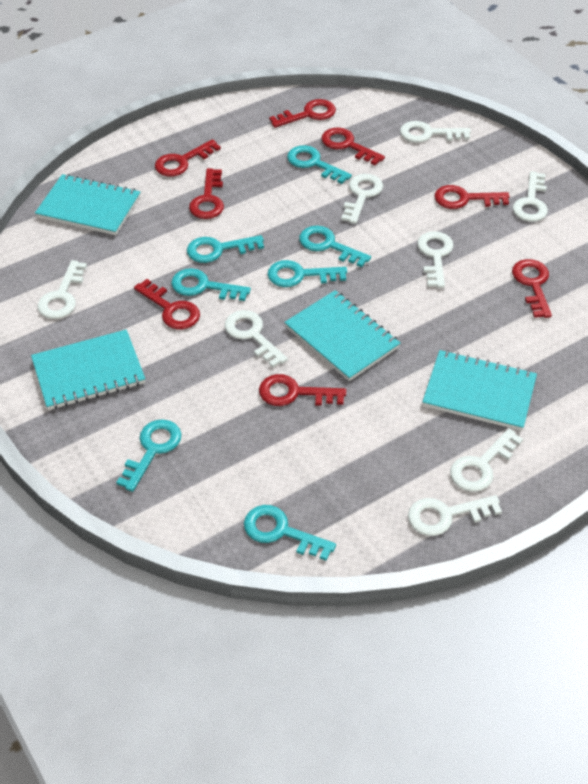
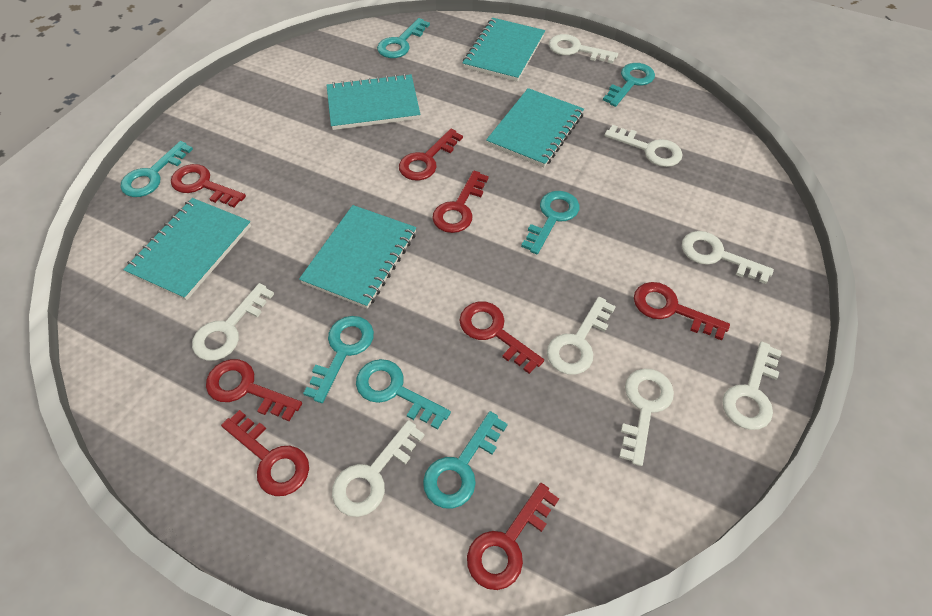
turquoise notebook: [31,330,145,410] [35,174,140,235] [284,290,401,381] [422,350,537,431] = 4 -> [123,198,251,300] [299,205,416,309] [327,74,420,130] [462,18,545,82] [486,88,584,167] = 5

